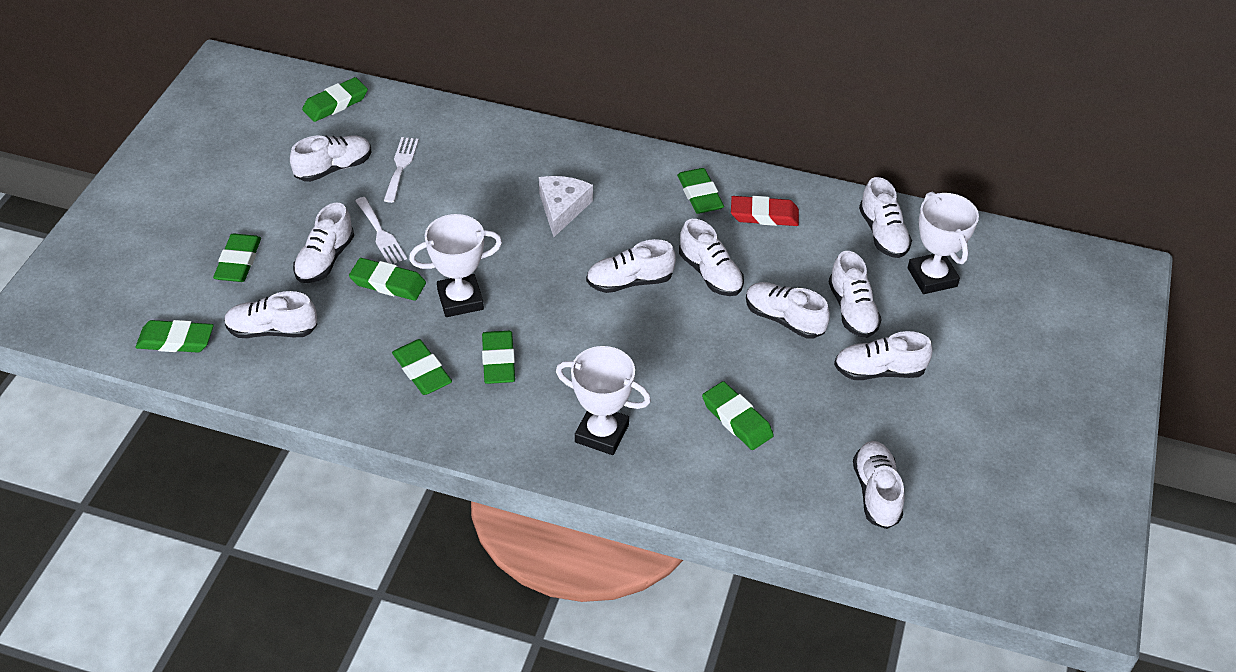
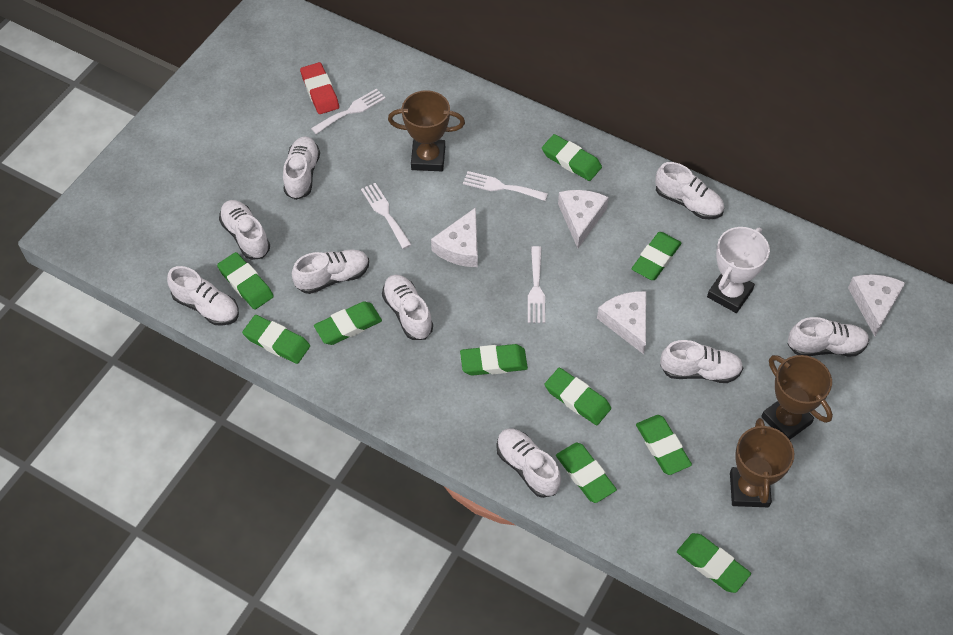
brown trophy: none = 0 -> [388,90,465,171] [730,418,794,507] [761,355,833,440] = 3
green eraser: [135,320,214,353] [213,234,261,282] [302,77,368,122] [349,258,426,301] [392,339,452,395] [482,331,515,384] [677,168,724,214] [702,381,774,450] = 8 -> [217,252,274,310] [242,315,310,364] [314,301,382,345] [460,344,528,376] [542,134,602,181] [545,368,611,425] [556,442,617,503] [632,232,681,280] [636,415,692,475] [677,533,751,593] = 10
white cheese: [539,176,593,237] = 1 -> [431,207,478,267] [558,190,609,248] [597,291,646,354] [848,274,905,336] = 4
white fork: [355,197,407,264] [384,137,419,203] = 2 -> [311,88,386,134] [361,183,412,249] [463,171,548,201] [528,246,545,323] = 4
white shoe: [224,291,317,338] [290,136,371,182] [293,202,354,283] [586,239,676,293] [679,219,744,296] [746,282,830,339] [829,251,882,338] [834,331,932,380] [853,441,905,529] [859,177,912,258] = 10 -> [167,266,239,326] [219,200,270,260] [283,136,320,200] [292,249,369,294] [382,275,433,340] [496,429,561,498] [655,162,724,219] [660,340,743,383] [787,317,869,356] = 9
white trophy: [409,214,502,317] [556,346,651,455] [908,192,979,294] = 3 -> [707,227,770,313] = 1

